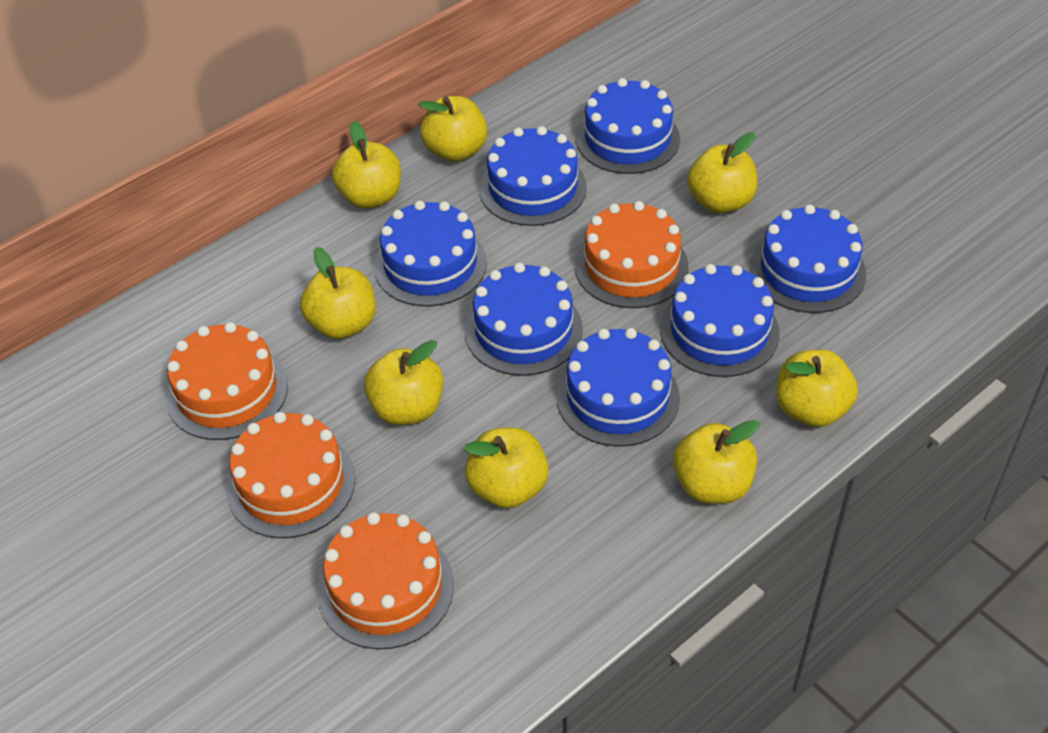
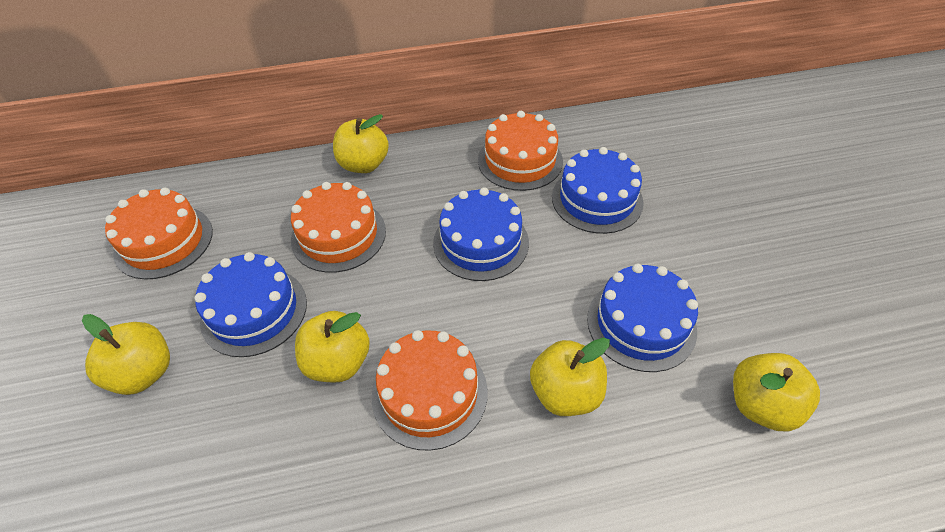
blue cake: [374,201,487,306] [465,263,583,376] [479,126,587,226] [556,328,680,447] [576,78,680,174] [660,264,780,377] [750,205,866,313] = 7 -> [194,252,307,357] [433,187,529,281] [552,147,644,234] [587,264,698,372] = 4
yellow apple: [300,247,376,339] [332,121,401,209] [364,340,443,425] [418,96,487,162] [464,428,549,508] [673,420,759,504] [687,133,757,214] [776,350,858,427] = 8 -> [82,314,170,395] [295,311,370,383] [333,114,389,173] [530,337,610,416] [733,353,820,432] = 5

